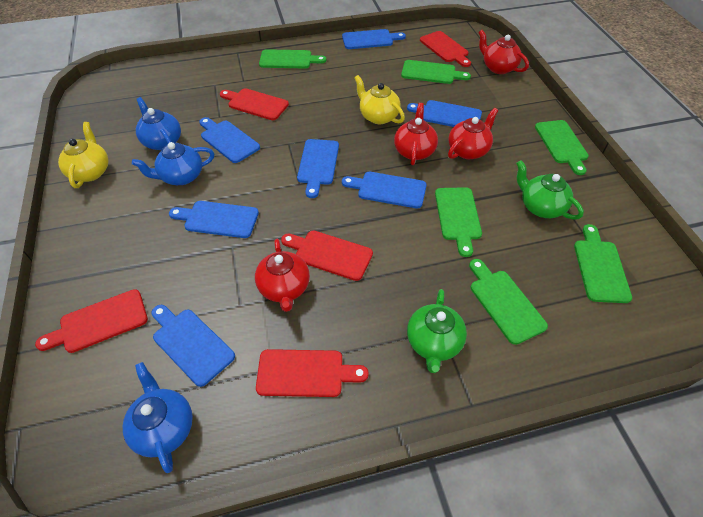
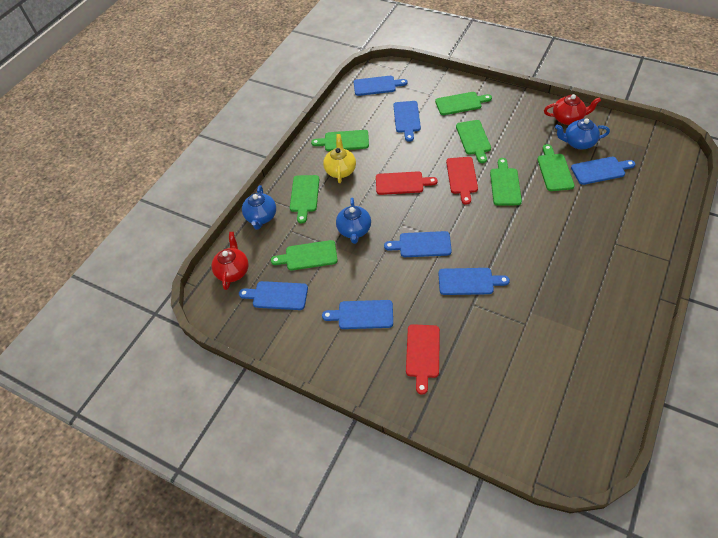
green cutting board: [259,49,326,68] [401,60,471,84] [435,187,482,257] [469,259,548,345] [535,120,589,175] [574,224,632,303] = 6 -> [271,240,338,271] [290,175,319,223] [311,130,369,151] [435,92,492,115] [456,120,491,163] [490,158,522,206] [537,144,575,191] = 7
green teapot: [407,289,467,373] [516,160,584,220] = 2 -> none = 0
red cutting board: [35,289,148,353] [220,88,289,120] [256,349,369,397] [281,230,373,281] [420,31,471,67] = 5 -> [376,171,438,195] [406,324,440,395] [446,157,478,205] = 3
red teapot: [255,239,310,312] [394,103,438,165] [448,108,498,159] [478,30,529,74] = 4 -> [211,232,249,290] [544,94,601,125] = 2
yellow teapot: [58,122,109,188] [355,75,405,124] = 2 -> [323,134,356,183] = 1

